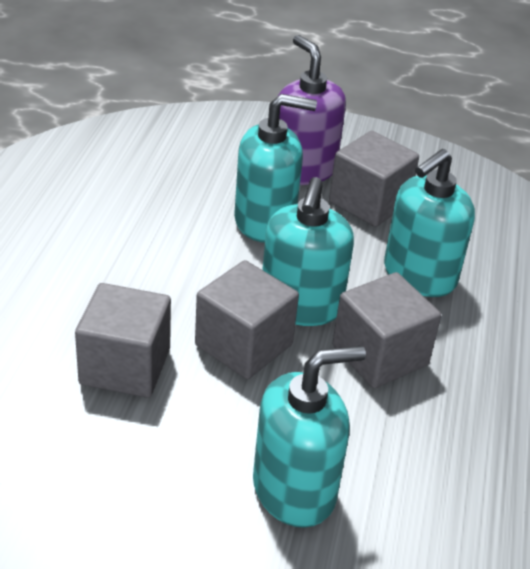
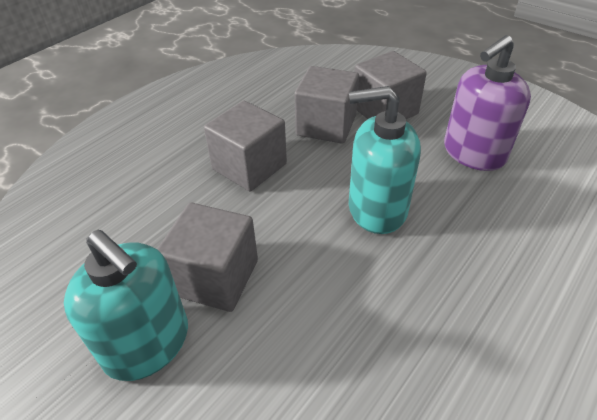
turquoise soap dispenser: [234,94,317,243] [253,346,366,528] [262,177,354,326] [384,149,475,297] = 4 -> [64,230,188,381] [349,86,421,234] = 2

